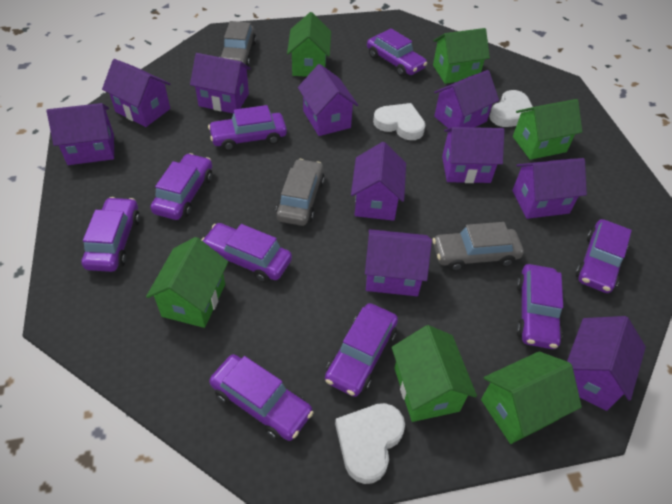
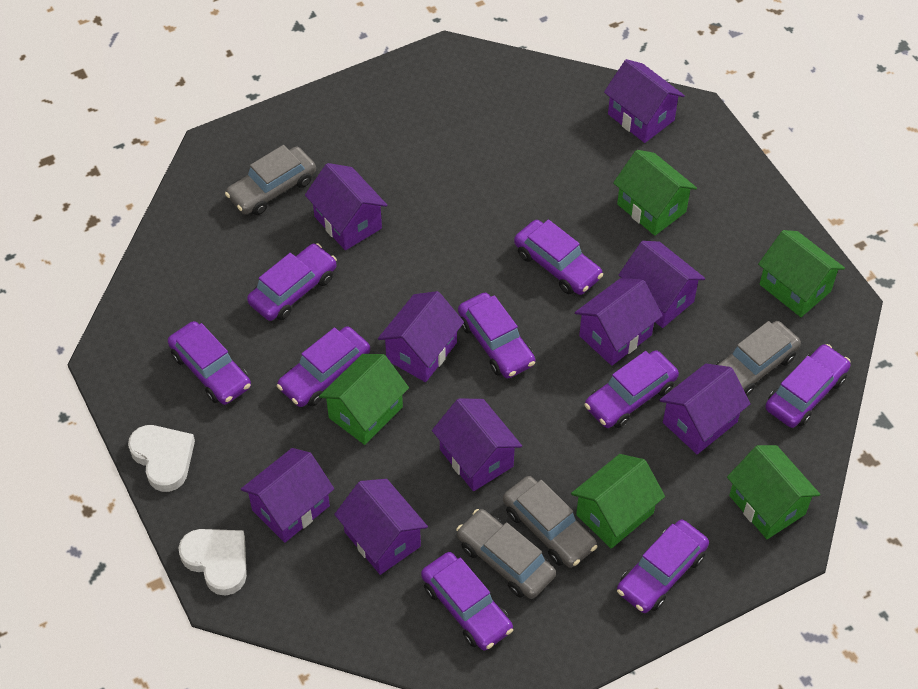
green house: [146,237,228,328] [287,12,331,77] [392,325,477,422] [433,28,490,84] [481,351,582,444] [513,99,582,160] = 6 -> [319,354,409,445] [571,454,665,549] [613,150,697,236] [727,445,820,539] [758,230,845,317] = 5
grey car: [220,21,256,67] [276,159,325,226] [432,222,524,271] = 3 -> [225,145,316,215] [456,509,556,599] [503,476,597,568] [716,321,801,396] = 4
purple house: [47,103,114,165] [102,59,170,127] [190,53,251,113] [298,64,358,136] [351,142,406,221] [365,229,432,296] [434,70,499,128] [442,127,505,183] [512,158,587,219] [567,316,646,411] = 10 -> [241,448,334,543] [305,163,387,250] [334,479,428,575] [378,291,464,382] [432,398,522,491] [575,278,663,366] [604,59,685,143] [619,241,705,328] [659,364,750,454] = 9
white heart: [335,403,405,484] [373,103,425,140] [489,90,533,127] = 3 -> [128,425,195,492] [179,529,247,596] = 2

